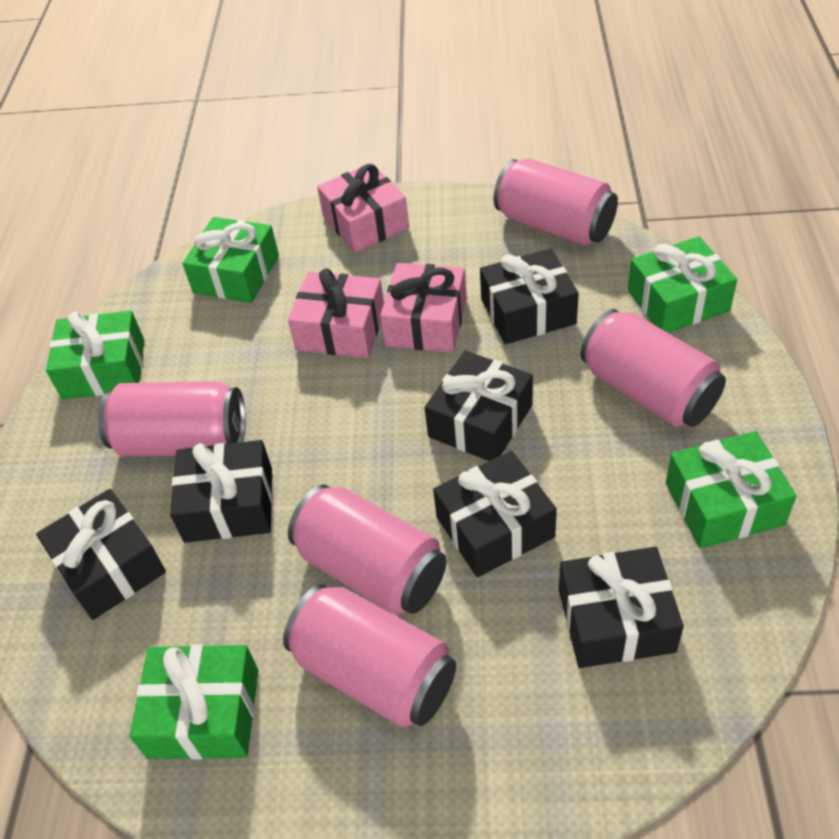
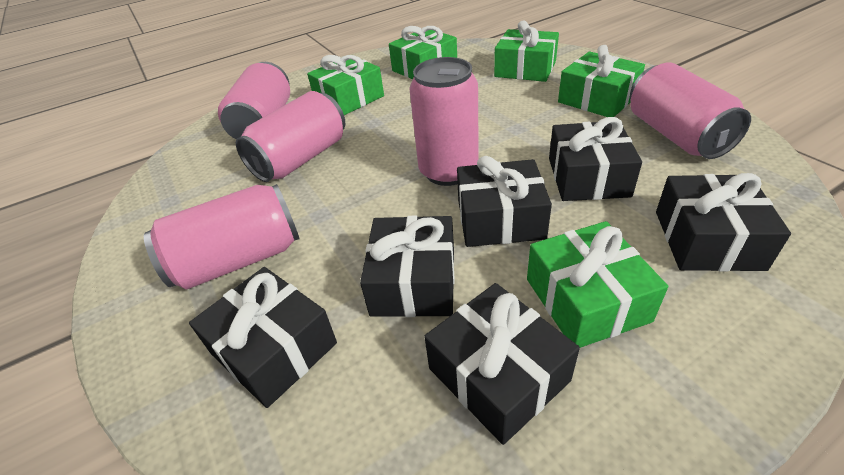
pink gift: [288,268,384,358] [317,163,409,253] [380,263,467,353] = 3 -> none = 0

